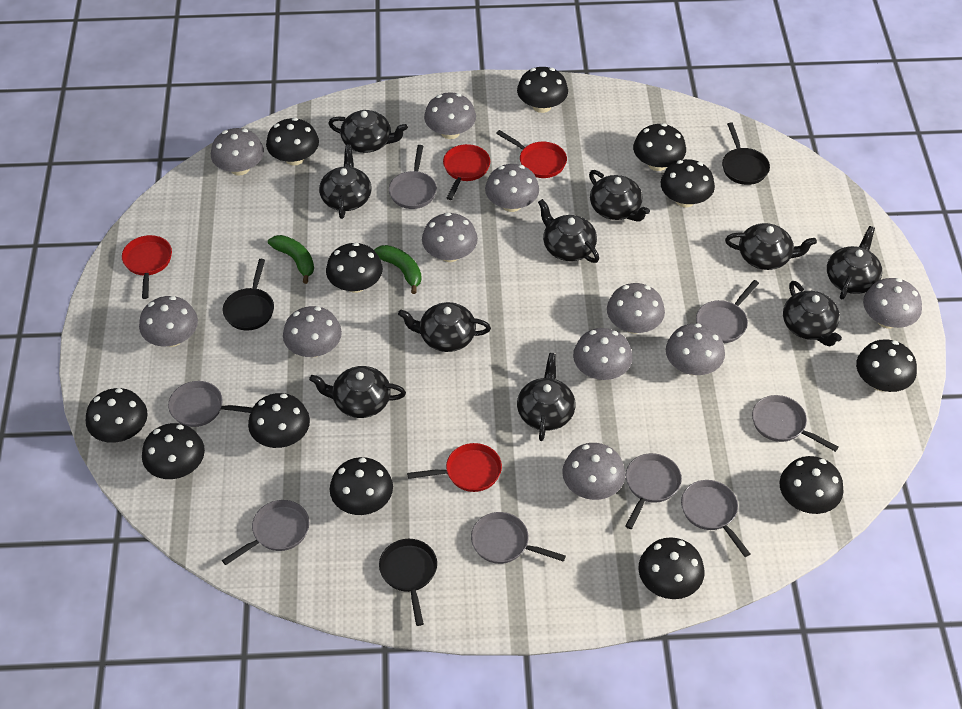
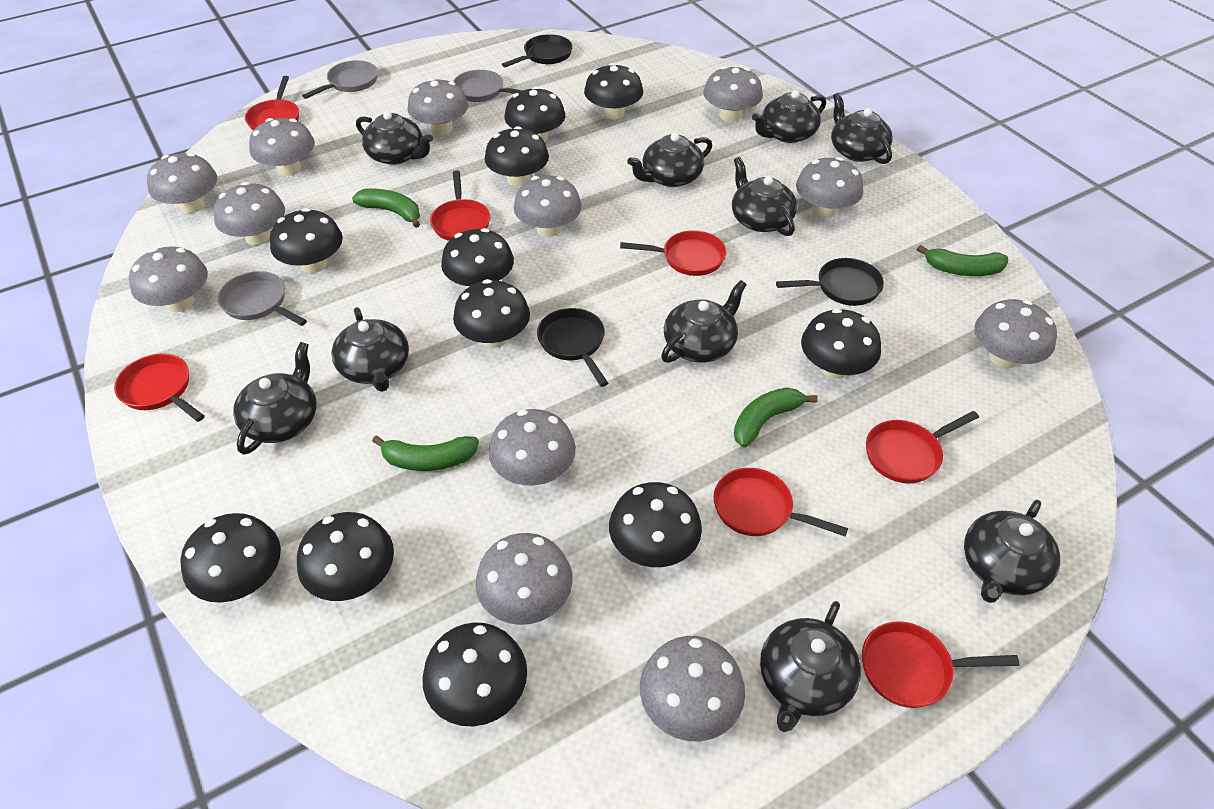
black mushroom: [86,388,148,443] [142,423,205,479] [248,393,310,448] [266,118,319,166] [326,242,383,293] [330,457,393,515] [517,67,568,113] [633,123,686,171] [638,537,705,599] [661,159,715,207] [780,456,844,514] [856,339,917,392] = 12 -> [180,513,281,603] [270,208,343,273] [297,512,394,601] [422,622,527,726] [441,228,514,287] [453,279,530,348] [485,126,549,187] [505,86,566,142] [584,63,643,120] [609,482,702,567] [801,308,881,379] = 11
green banana: [268,235,314,284] [374,245,422,294] = 2 -> [352,188,420,228] [372,436,479,471] [734,387,818,448] [917,245,1008,276] = 4
grey mushroom: [139,296,198,347] [211,128,264,176] [283,306,342,357] [422,212,478,262] [424,92,476,139] [485,164,539,212] [562,443,626,500] [573,328,633,380] [607,283,665,334] [666,323,725,375] [863,278,922,328] = 11 -> [129,247,208,312] [147,153,217,213] [214,182,285,245] [249,118,315,176] [408,78,468,135] [476,533,573,625] [489,409,576,486] [514,176,582,237] [640,636,745,741] [703,66,763,122] [796,157,863,218] [974,299,1057,368] = 12
grey pan: [168,381,253,427] [222,500,309,565] [389,145,437,209] [471,512,566,564] [625,453,682,529] [681,480,750,557] [696,280,759,343] [752,395,839,452] = 8 -> [218,271,307,326] [302,60,378,99] [453,70,522,102] = 3
red pan: [122,235,172,299] [407,443,502,492] [443,144,490,200] [496,130,567,178] = 4 -> [114,353,205,422] [245,76,299,130] [430,170,490,241] [620,230,726,276] [713,468,848,536] [862,621,1020,708] [866,411,979,483] = 7

